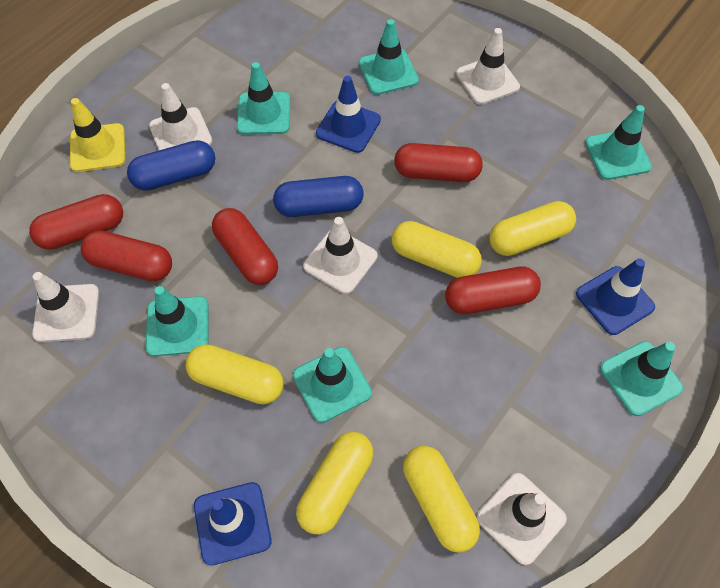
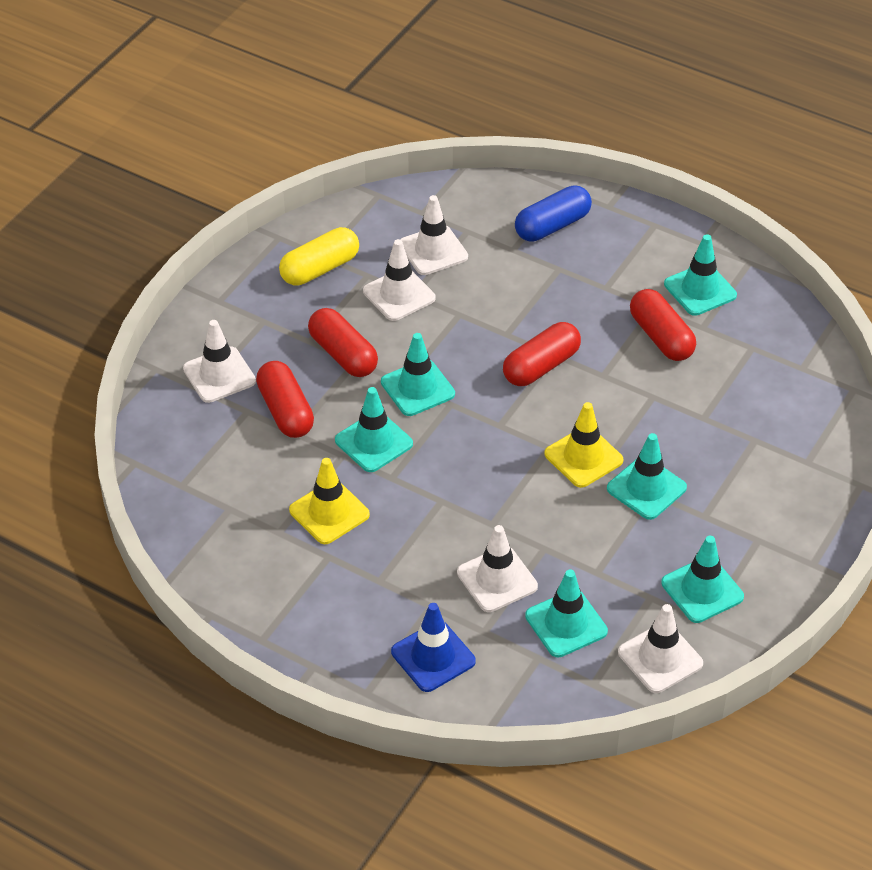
blue capsule: [127,140,215,191] [273,176,363,217] = 2 -> [515,185,592,242] = 1
blue traffic cone: [194,482,272,566] [316,76,381,153] [576,258,655,335] = 3 -> [391,603,476,692] = 1
red capsule: [29,194,123,250] [81,230,172,281] [212,208,278,285] [394,143,483,182] [445,266,541,314] = 5 -> [256,361,314,438] [308,308,378,377] [503,322,581,386] [630,289,696,361] = 4
yellow capsule: [186,344,284,404] [296,432,373,535] [392,221,482,278] [403,446,480,552] [489,201,576,256] = 5 -> [279,227,359,286] = 1
yellow traffic cone: [70,98,125,172] = 1 -> [289,458,370,544] [544,402,623,488] = 2

